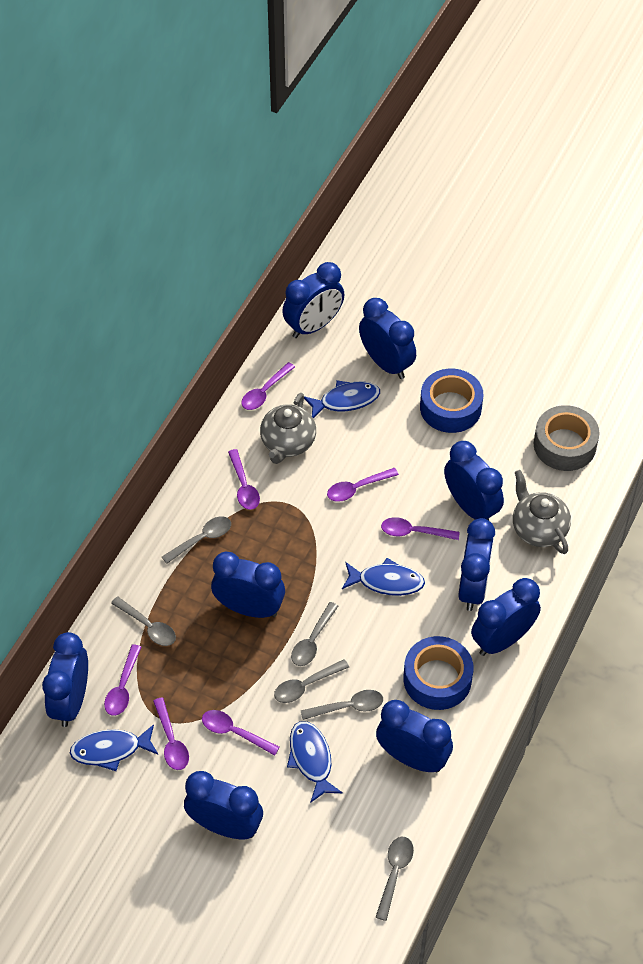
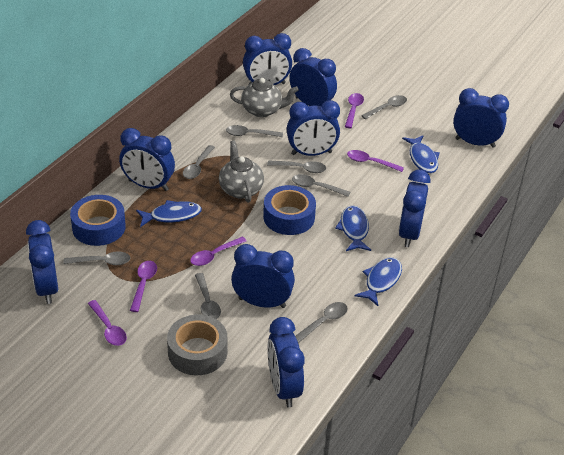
grey spoon: [111,597,176,646] [162,517,231,564] [274,659,349,703] [291,602,338,666] [301,690,383,720] [375,837,414,921] = 6 -> [63,251,130,265] [183,145,215,179] [195,273,221,319] [226,125,283,137] [267,160,326,173] [292,174,350,197] [295,302,348,343] [361,95,407,119] = 8
purple spoon: [104,644,142,716] [153,698,189,770] [202,710,280,756] [228,449,260,510] [241,362,295,410] [327,468,399,502] [381,517,460,540] = 7 -> [88,300,127,346] [130,261,157,312] [190,237,247,266] [345,93,364,128] [347,150,404,172] = 5

